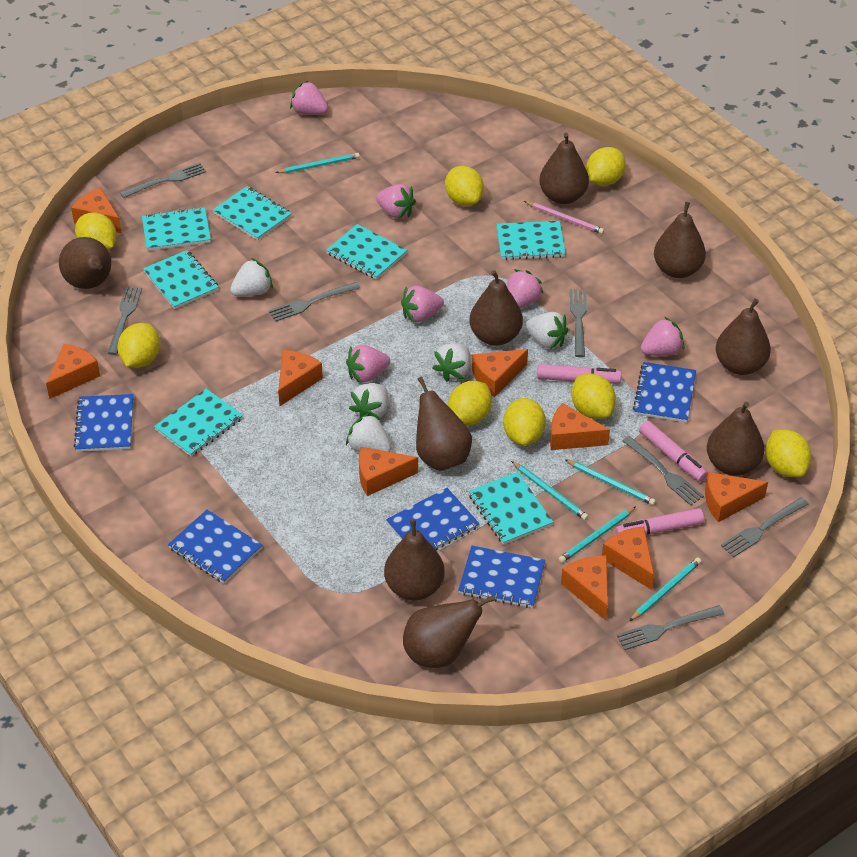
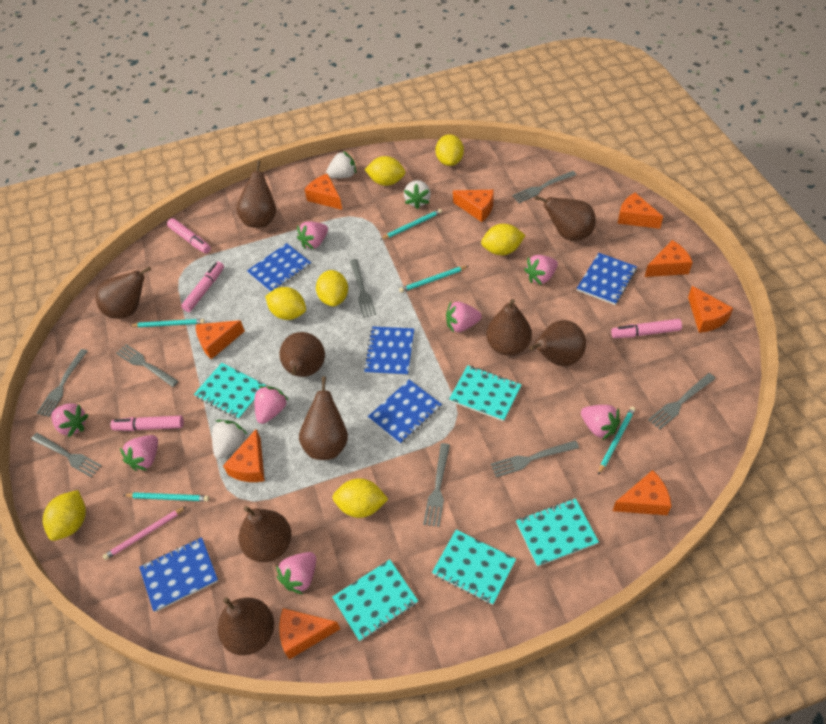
grey fork: [108,287,142,355] [120,163,206,198] [269,282,360,322] [570,289,587,357] [616,605,724,650] [622,436,704,506] [721,497,809,557] = 7 -> [31,433,102,478] [37,349,88,417] [116,344,178,387] [350,259,376,318] [423,443,450,527] [491,440,579,477] [512,171,576,203] [648,373,716,430] = 8
pink marker: [537,364,621,383] [615,508,704,535] [639,421,708,482] = 3 -> [111,416,184,431] [167,218,211,253] [181,262,224,312] [611,319,682,338] = 4
pink strawberry: [290,81,328,115] [346,345,390,383] [376,184,416,219] [401,286,444,322] [507,270,544,308] [641,317,685,356] = 6 -> [51,403,89,438] [120,435,158,471] [254,386,289,424] [276,552,316,594] [297,221,328,249] [446,302,482,333] [524,255,558,285] [581,405,620,440] = 8
turquoise notebook: [142,207,211,251] [143,250,219,309] [154,389,243,457] [213,186,292,240] [326,224,407,280] [468,472,553,545] [496,221,566,260] = 7 -> [194,363,266,420] [332,559,418,641] [432,530,516,605] [449,365,522,422] [516,498,599,567] = 5
white strawberry: [230,258,273,296] [346,413,391,452] [349,383,388,420] [432,343,471,382] [525,312,569,349] = 5 -> [212,420,248,459] [326,151,356,178] [404,180,431,209] = 3
yellow lemon: [75,212,117,250] [117,323,160,368] [445,166,484,206] [448,381,492,426] [503,398,546,446] [571,374,616,419] [586,147,626,186] [766,430,811,477] = 8 -> [43,490,86,541] [265,287,306,320] [316,270,348,306] [333,478,388,518] [365,156,405,186] [436,134,464,166] [481,224,526,255] = 7

